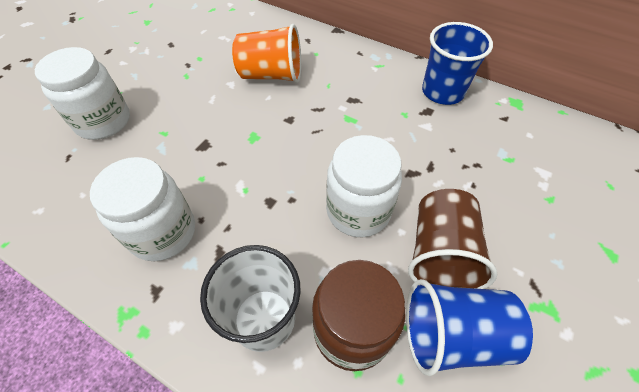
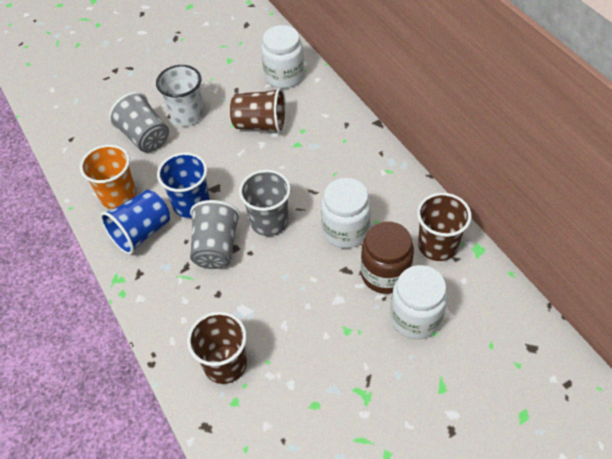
brown cup: [408,189,497,289] = 1 -> [187,311,247,384] [230,88,286,134] [417,193,472,261] = 3
grey cup: none = 0 -> [109,92,169,153] [190,200,241,269] [239,169,291,236] = 3

